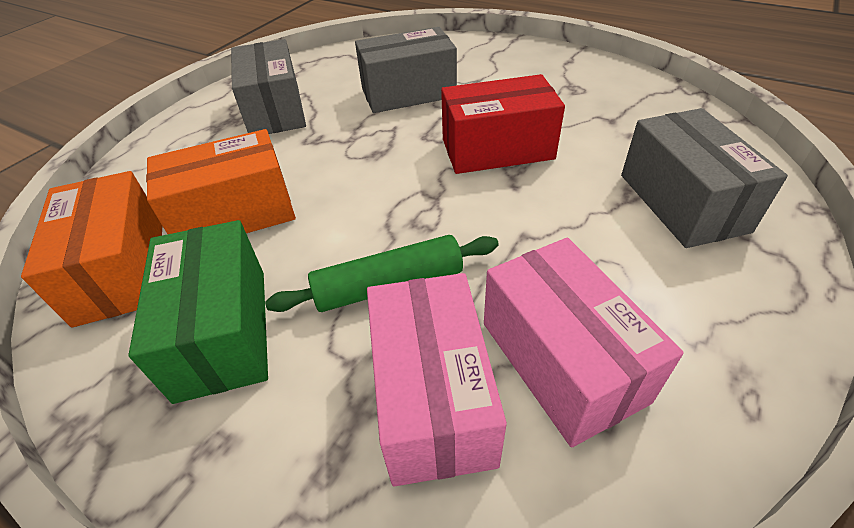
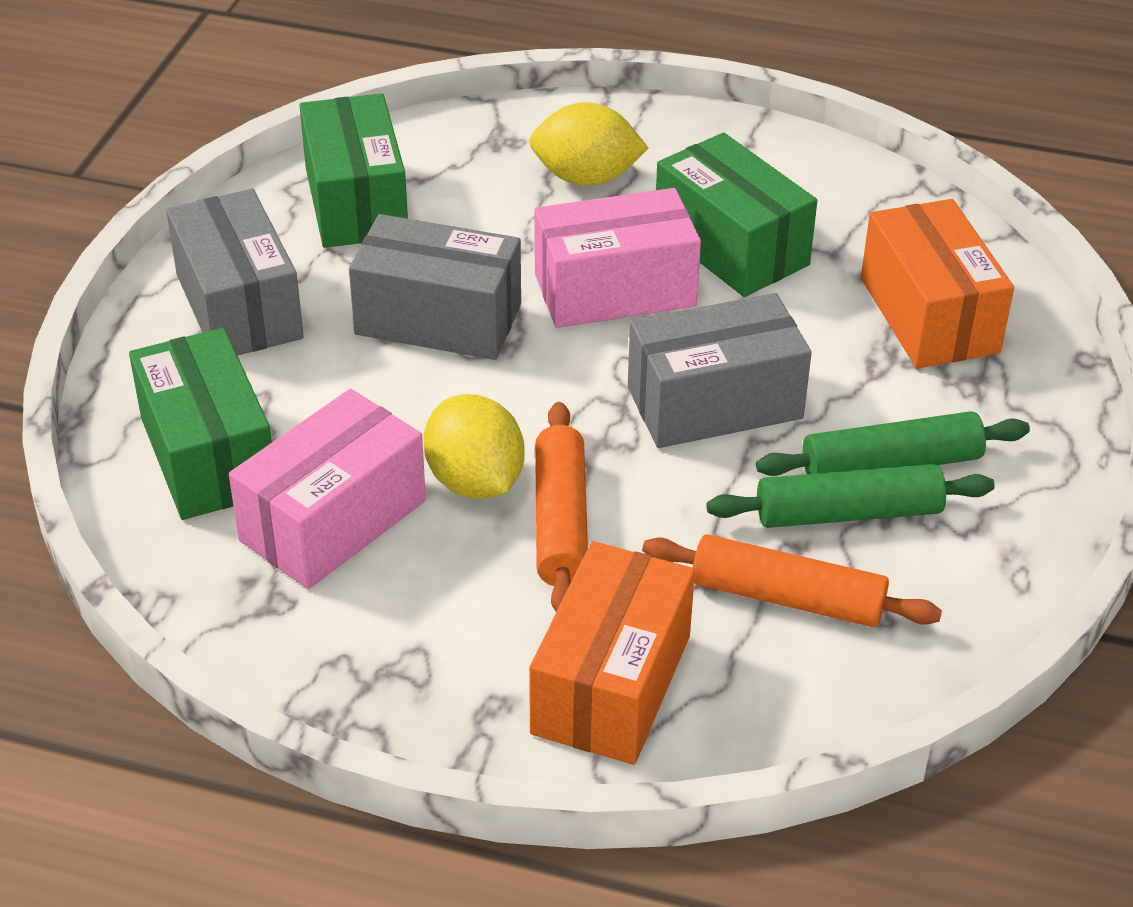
green box: [128,220,268,404] = 1 -> [129,328,272,520] [299,93,408,248] [656,133,817,297] = 3
green rolling pin: [265,235,499,312] = 1 -> [707,464,995,528] [756,411,1030,476] = 2
orange rolling pin: none = 0 -> [535,402,588,612] [642,534,942,627] = 2
red box: [441,74,565,174] = 1 -> none = 0
yellow lemon: none = 0 -> [424,394,524,499] [529,102,648,186] = 2

